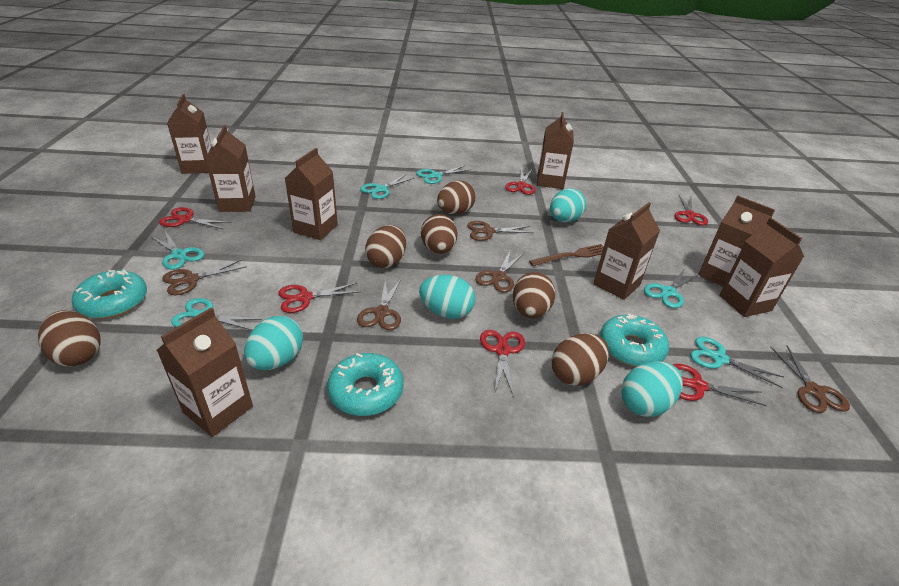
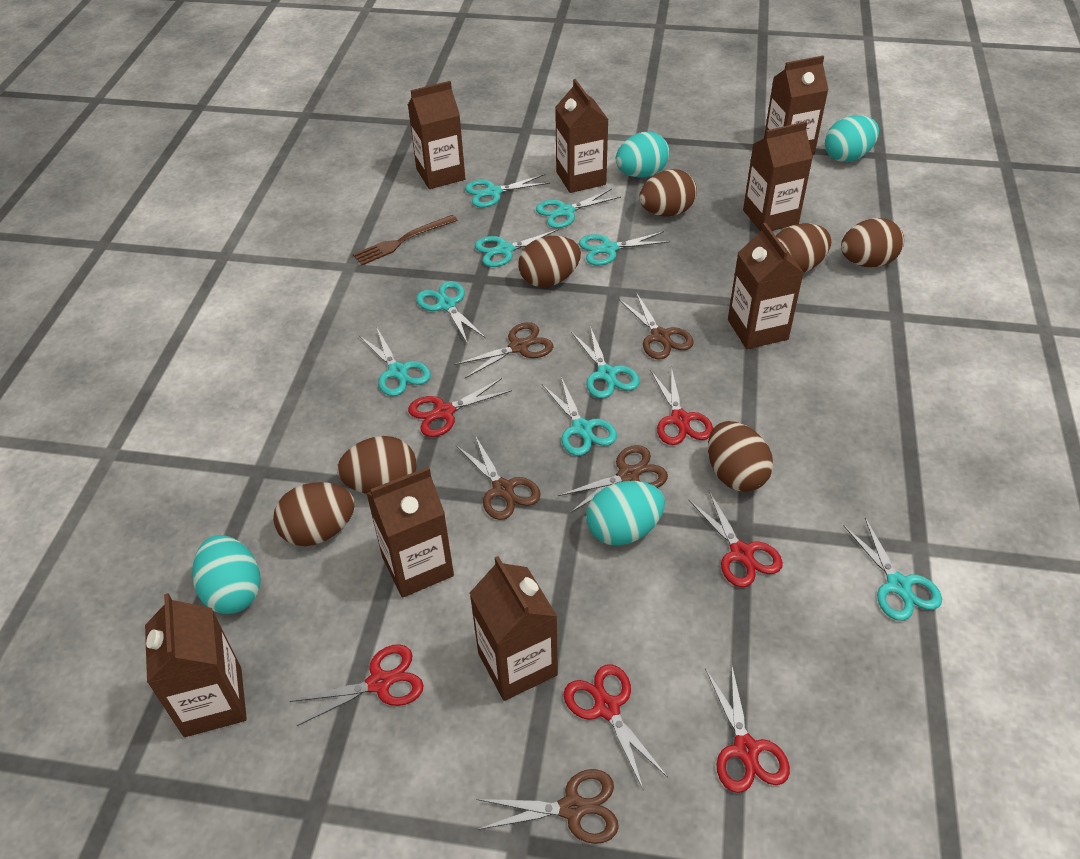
brown egg: [38,310,101,367] [365,225,406,268] [421,214,458,254] [437,180,476,215] [513,272,556,319] [552,333,609,386] = 6 -> [273,482,355,546] [337,436,416,494] [519,236,581,287] [640,169,697,217] [708,421,773,492] [776,223,831,273] [841,218,904,267] = 7
turquoise donut: [72,270,147,319] [327,353,403,416] [600,314,669,367] = 3 -> none = 0
turquoise scissors: [150,231,204,270] [171,298,262,330] [360,174,415,199] [416,166,471,184] [644,270,699,308] [690,337,784,388] = 6 -> [359,328,431,396] [416,281,486,344] [465,174,550,207] [475,229,559,267] [536,189,621,228] [542,377,617,456] [571,326,640,399] [579,231,670,266] [843,518,942,621] = 9

